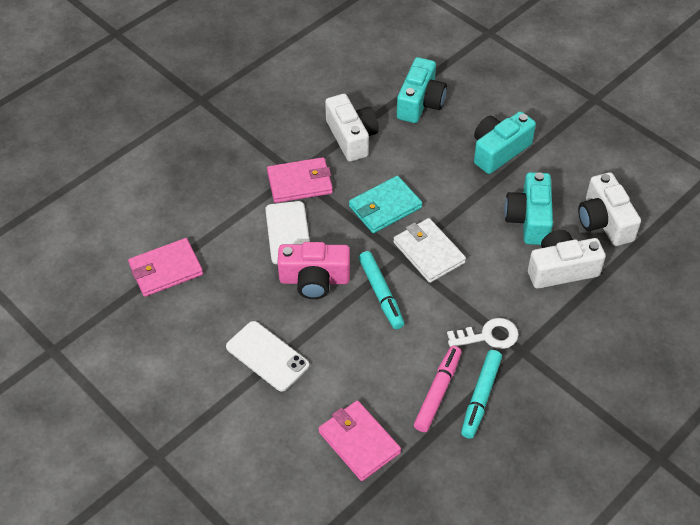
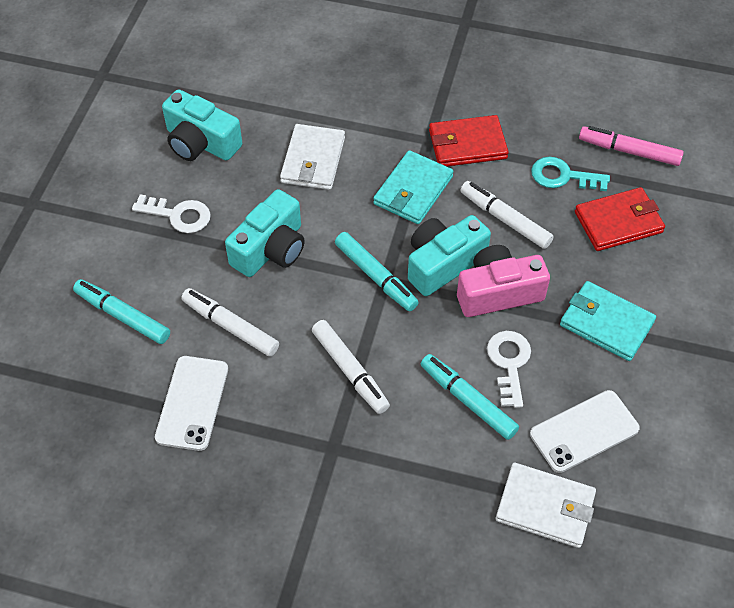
pink wallet: [128,238,203,297] [267,157,333,203] [319,400,401,481] = 3 -> none = 0
red wallet: none = 0 -> [429,115,509,166] [575,187,665,251] = 2
turquoise key: none = 0 -> [531,157,610,191] = 1
turquoise marker: [359,251,404,329] [461,350,502,439] = 2 -> [73,279,170,344] [335,232,419,311] [421,354,519,440] = 3
turquoise wallet: [349,176,422,233] = 1 -> [373,150,454,224] [560,281,656,361] = 2
white camera: [325,94,379,162] [528,230,606,289] [578,172,641,246] = 3 -> none = 0
white key: [447,318,519,349] = 1 -> [132,194,211,233] [487,331,531,408] = 2
white marker: none = 0 -> [181,288,279,357] [312,320,390,414] [460,181,554,249] = 3
white wallet: [393,218,466,283] = 1 -> [280,124,345,190] [496,463,596,548] = 2

